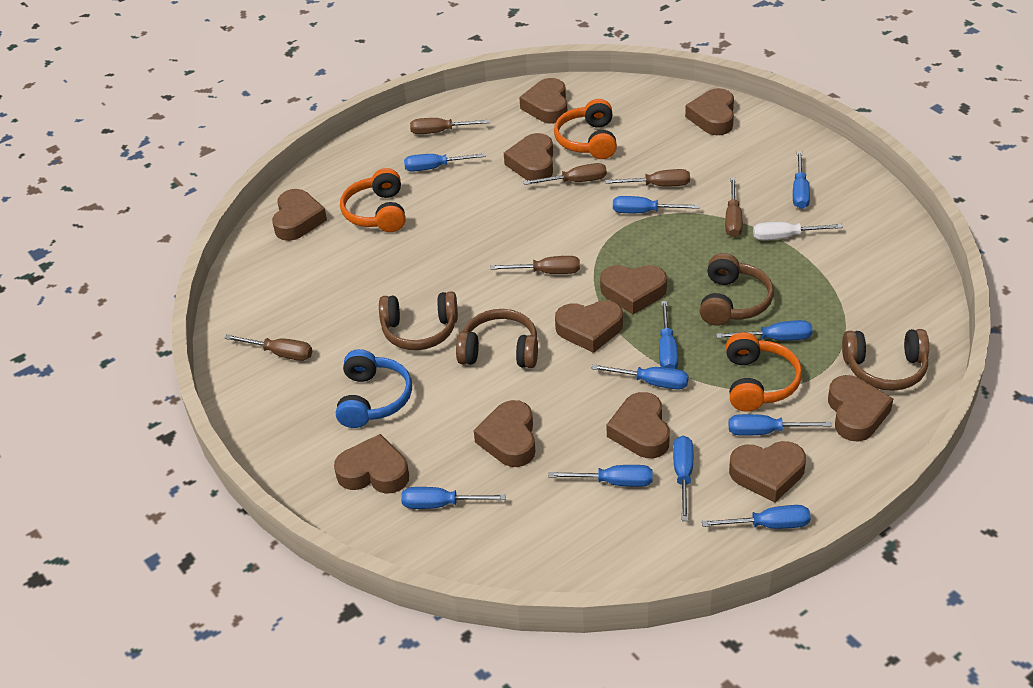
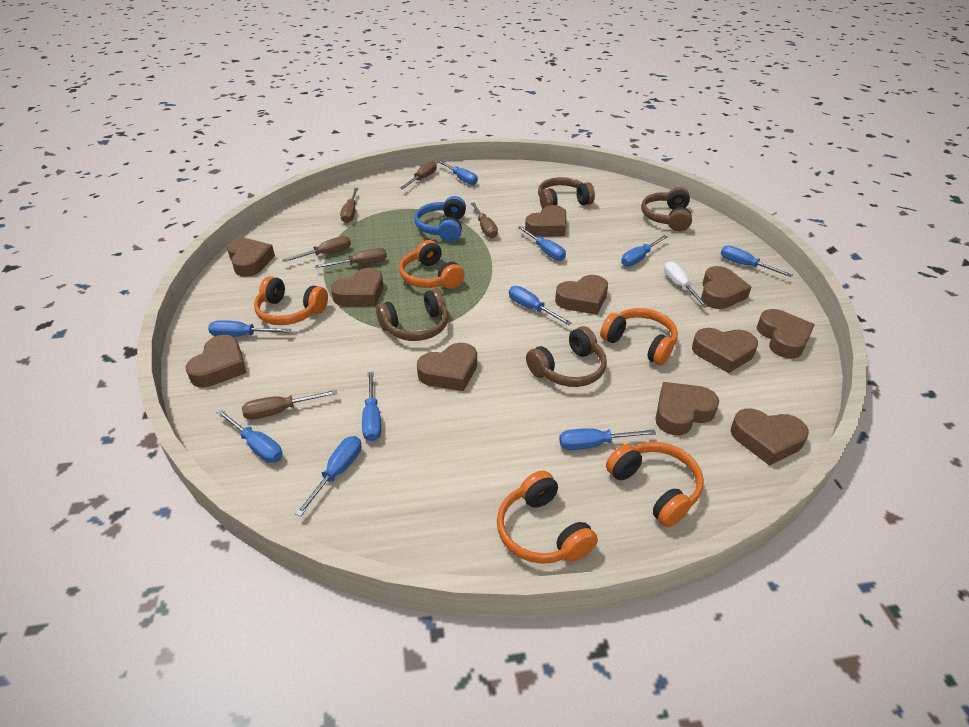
blue screwdriver: [401,487,506,509] [404,153,486,172] [549,465,652,487] [591,364,689,390] [613,196,699,213] [659,301,678,369] [673,436,693,521] [702,505,811,529] [716,320,813,341] [729,414,832,436] [793,151,810,209] = 11 -> [208,320,291,337] [217,410,283,463] [295,436,361,516] [362,372,381,442] [437,160,478,185] [509,286,572,325] [518,226,566,261] [559,428,656,450] [621,235,668,267] [721,245,792,277] = 10
orange headphones: [340,168,406,232] [554,99,617,159] [726,332,802,412] = 3 -> [254,276,328,325] [399,240,465,289] [497,470,598,564] [600,308,678,365] [606,442,704,527] = 5

